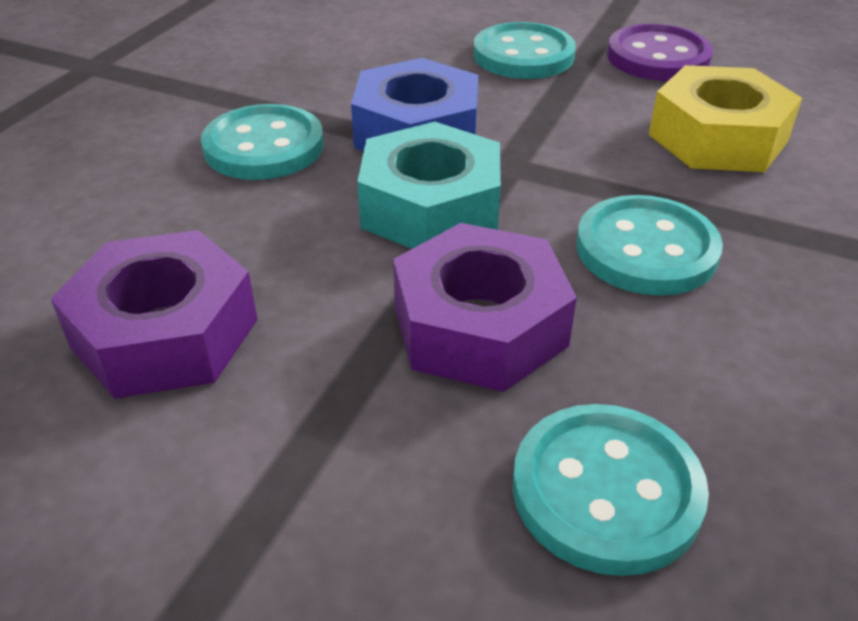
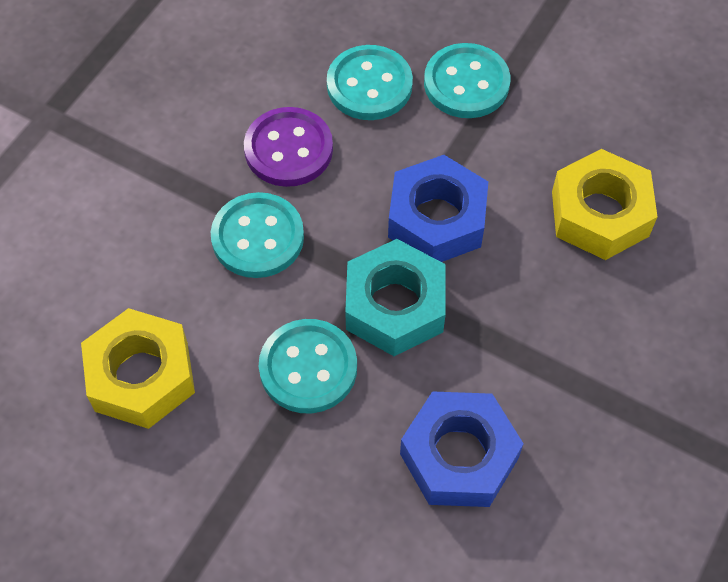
blue nut: [351,58,478,151] = 1 -> [388,155,488,262] [400,391,524,507] = 2
purple nut: [51,230,258,399] [393,223,577,392] = 2 -> none = 0
yellow nut: [649,65,802,172] = 1 -> [81,308,195,429] [552,149,658,260] = 2

